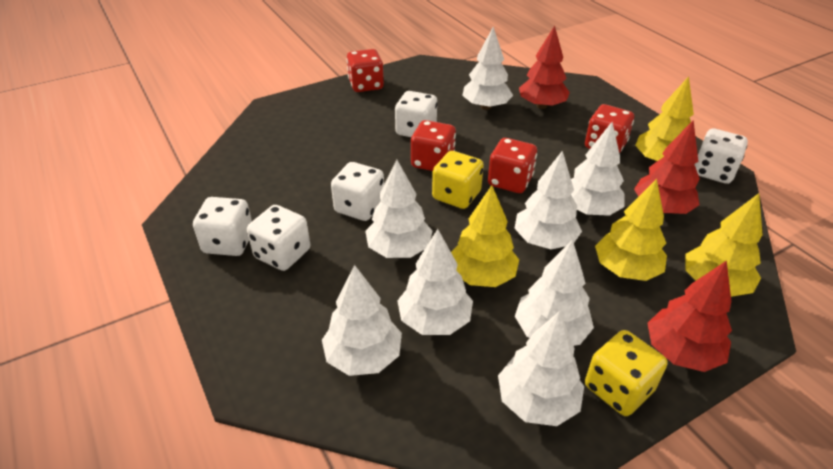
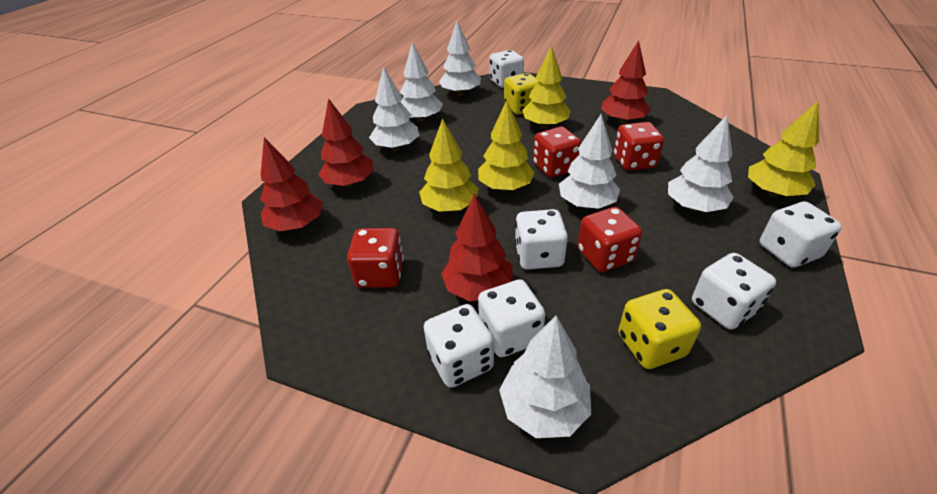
red tree: [519,26,570,109] [634,120,700,214] [648,260,732,372] = 3 -> [260,137,323,231] [318,98,374,187] [441,194,513,301] [601,40,651,124] = 4
white dice: [193,197,252,256] [247,205,310,271] [331,162,384,221] [395,91,437,137] [694,129,748,184] = 5 -> [424,304,494,388] [478,279,545,357] [489,50,524,88] [515,209,568,270] [692,253,776,330] [759,202,842,268] = 6
white tree: [322,265,402,376] [365,160,433,258] [397,229,473,335] [462,27,513,110] [498,311,584,426] [514,151,582,249] [515,239,594,346] [571,122,625,216] = 8 -> [369,66,419,151] [400,42,443,122] [439,21,481,96] [499,315,591,438] [559,114,620,209] [668,115,734,212] = 6

